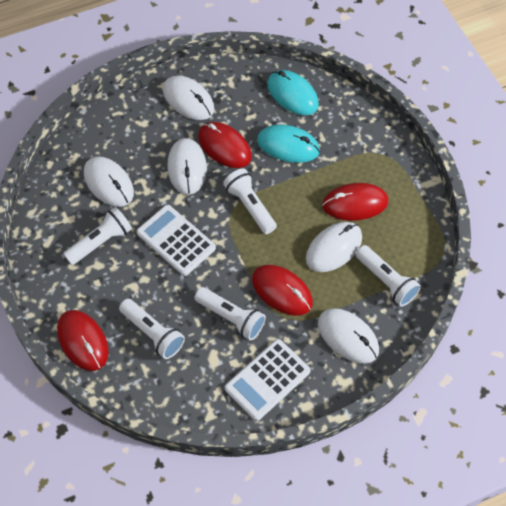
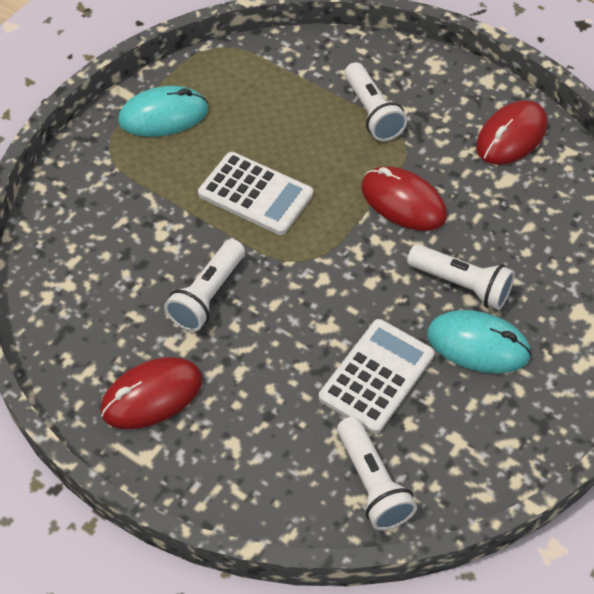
red mouse: [57,310,109,371] [198,122,252,168] [252,265,313,316] [322,183,388,221] = 4 -> [100,357,203,429] [361,166,447,231] [476,100,547,165] = 3
white flashlight: [63,207,132,265] [119,299,185,359] [194,287,266,341] [223,168,277,234] [356,245,421,307] = 5 -> [164,239,245,332] [337,417,417,531] [345,62,407,141] [407,244,515,310] = 4
white mouse: [84,157,134,207] [163,75,214,120] [167,138,207,195] [306,222,362,272] [318,308,379,363] = 5 -> none = 0

